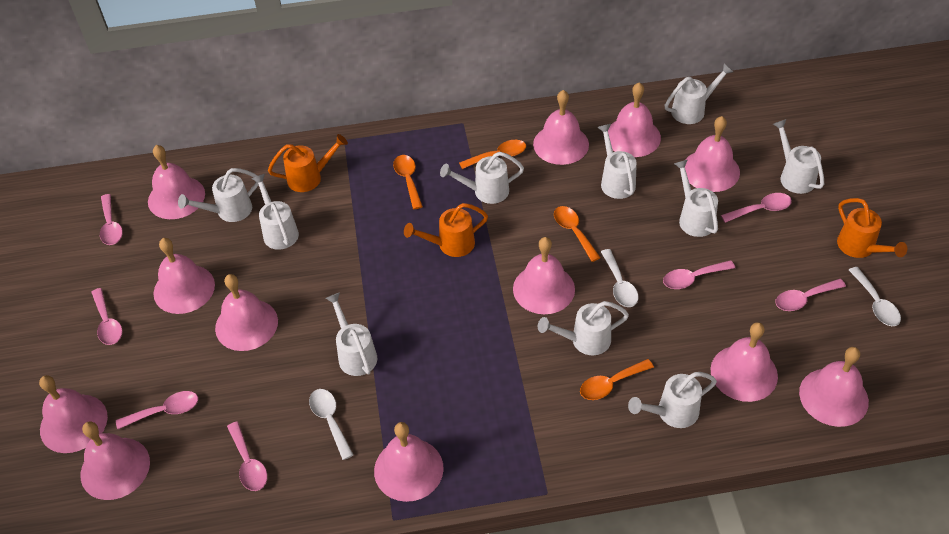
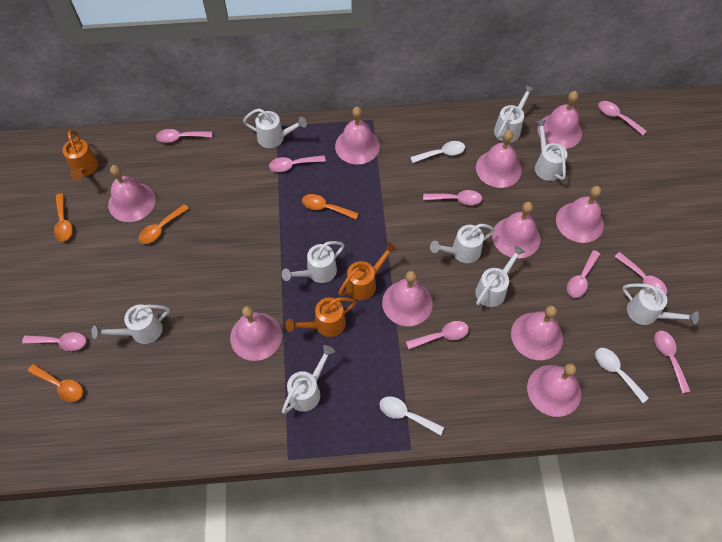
pink bell: [39,375,108,453] [81,421,150,500] [148,145,205,219] [154,238,215,314] [215,274,278,351] [374,422,444,502] [513,237,575,314] [533,90,589,165] [608,82,661,157] [685,116,740,192] [710,322,778,402] [799,347,869,427] = 12 -> [108,165,156,222] [230,306,282,361] [335,107,380,164] [382,271,433,326] [476,130,522,188] [492,202,540,258] [511,305,563,360] [527,363,581,417] [538,91,582,149] [556,186,604,243] = 10
pink spoon: [91,288,122,345] [100,194,123,245] [116,391,198,429] [227,422,267,491] [663,260,735,289] [721,193,792,223] [775,279,846,311] = 7 -> [22,332,86,351] [156,129,212,143] [269,155,326,172] [406,321,469,349] [423,190,482,205] [567,250,600,298] [598,101,647,135] [614,252,667,294] [654,331,690,393] = 9
white watering can: [178,168,259,222] [252,174,299,250] [326,292,377,376] [440,152,524,204] [538,301,629,355] [598,124,637,199] [628,372,717,428] [665,64,733,124] [674,160,718,237] [773,119,824,194] = 10 -> [91,304,170,344] [243,109,307,148] [282,241,345,283] [282,345,335,414] [430,224,495,263] [475,245,525,307] [494,85,535,142] [535,120,568,181] [622,283,699,325] = 9

